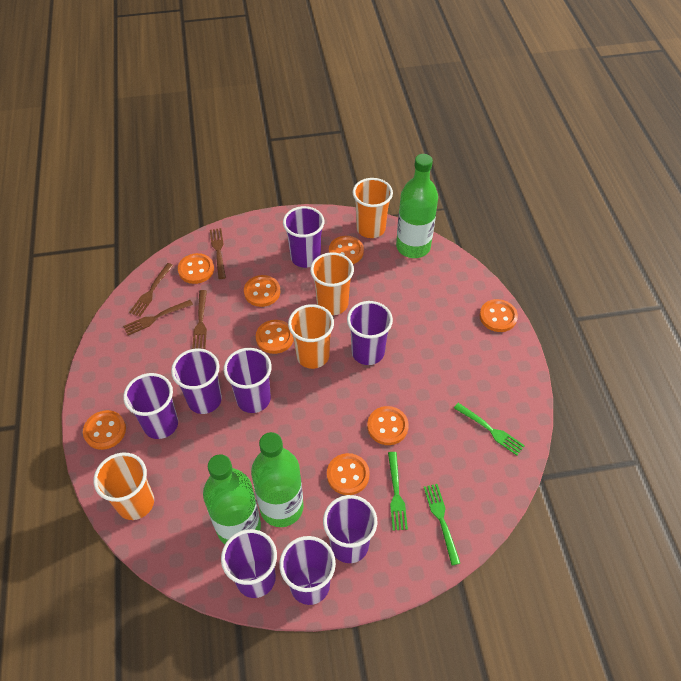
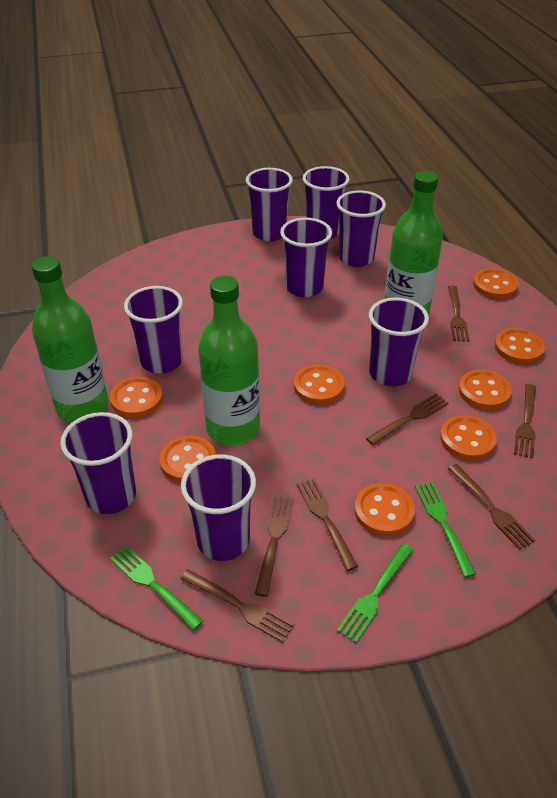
brown fork: [123,300,193,335] [129,263,173,317] [192,290,207,349] [210,228,226,279] = 4 -> [180,569,295,642] [255,497,294,597] [297,479,358,571] [366,394,449,445] [448,285,470,342] [448,464,535,550] [514,384,536,458] = 7
orange cup: [94,452,154,520] [288,304,334,369] [310,252,354,315] [353,178,393,238] = 4 -> none = 0

